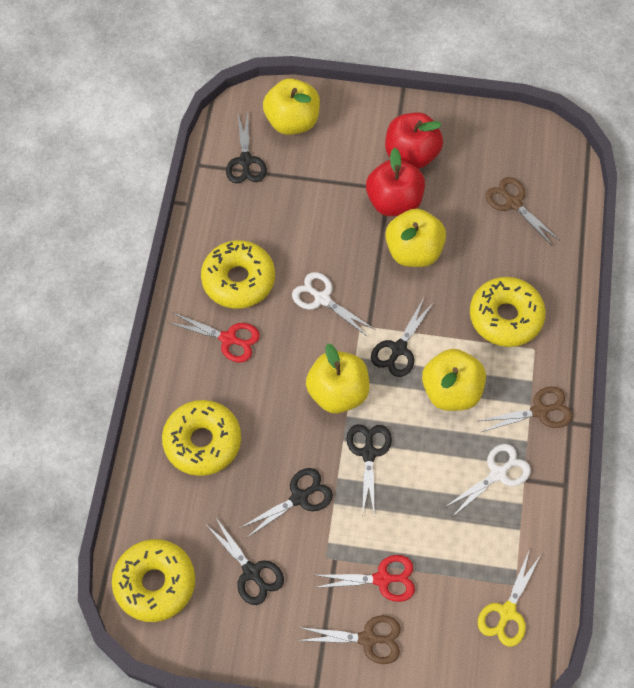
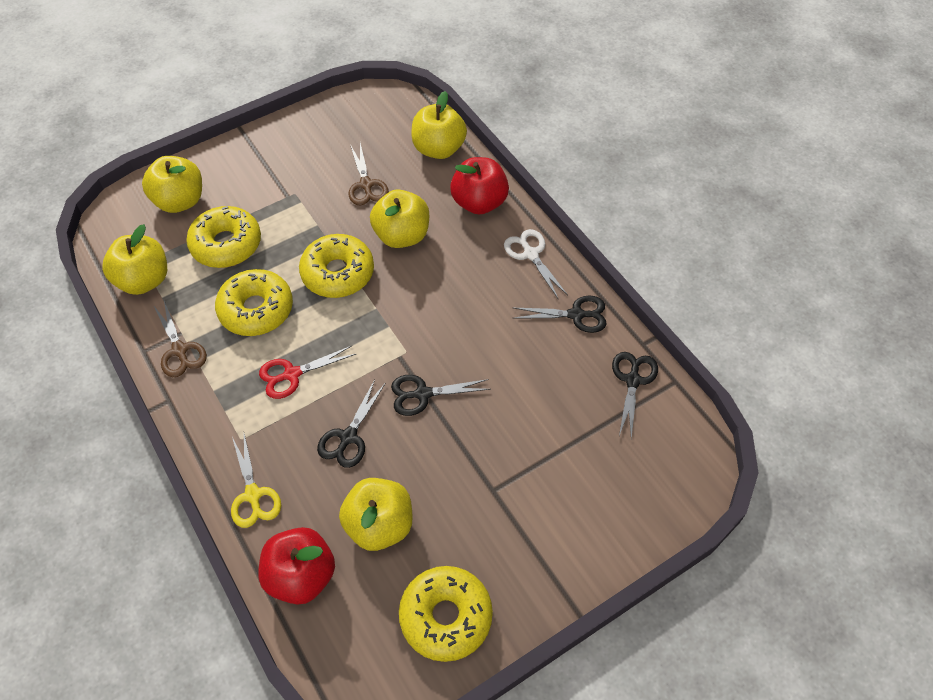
black scissors: [206,518,284,605] [226,113,267,183] [240,468,333,538] [346,424,392,517] [371,298,434,377] = 5 -> [317,380,385,468] [391,375,491,416] [514,295,607,333] [612,352,658,439] = 4
brown scissors: [297,615,401,664] [478,386,572,432] [485,177,560,245] = 3 -> [154,301,207,377] [349,143,389,205] = 2
red scissors: [170,312,260,362] [314,555,415,602] = 2 -> [259,346,356,399] = 1
white scissors: [292,272,375,337] [444,444,531,517] = 2 -> [504,229,568,298] = 1
yellow apple: [263,78,320,135] [306,343,370,413] [385,209,446,267] [422,349,486,411] = 4 -> [102,224,167,295] [142,156,202,213] [339,478,413,551] [370,189,429,248] [411,91,467,159] = 5

